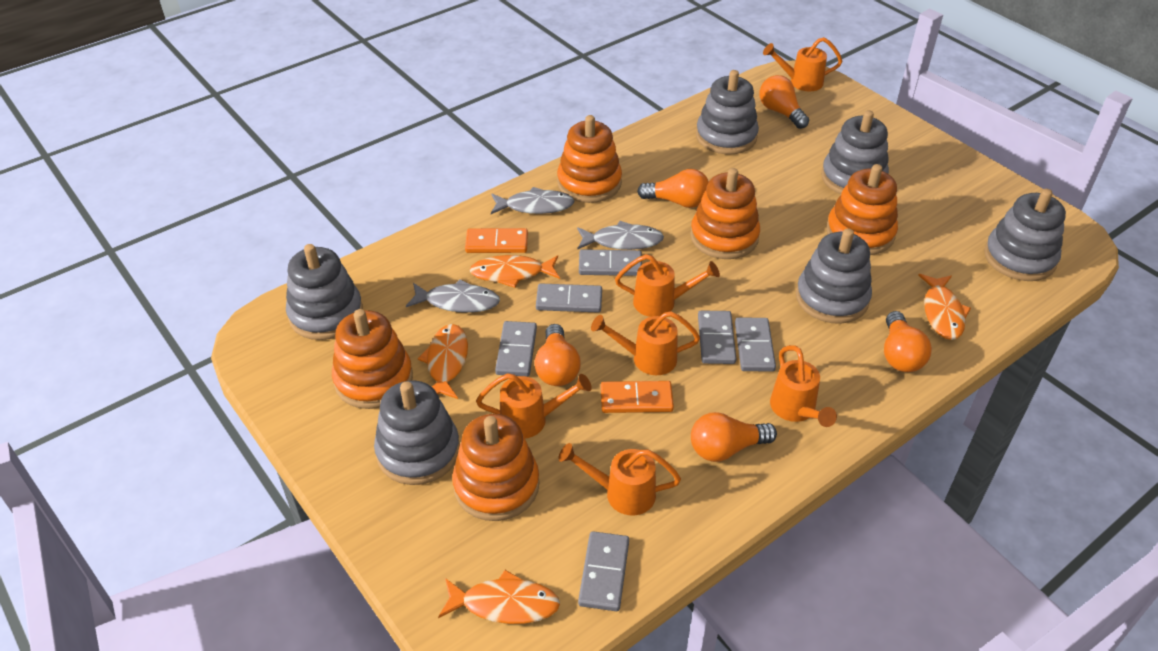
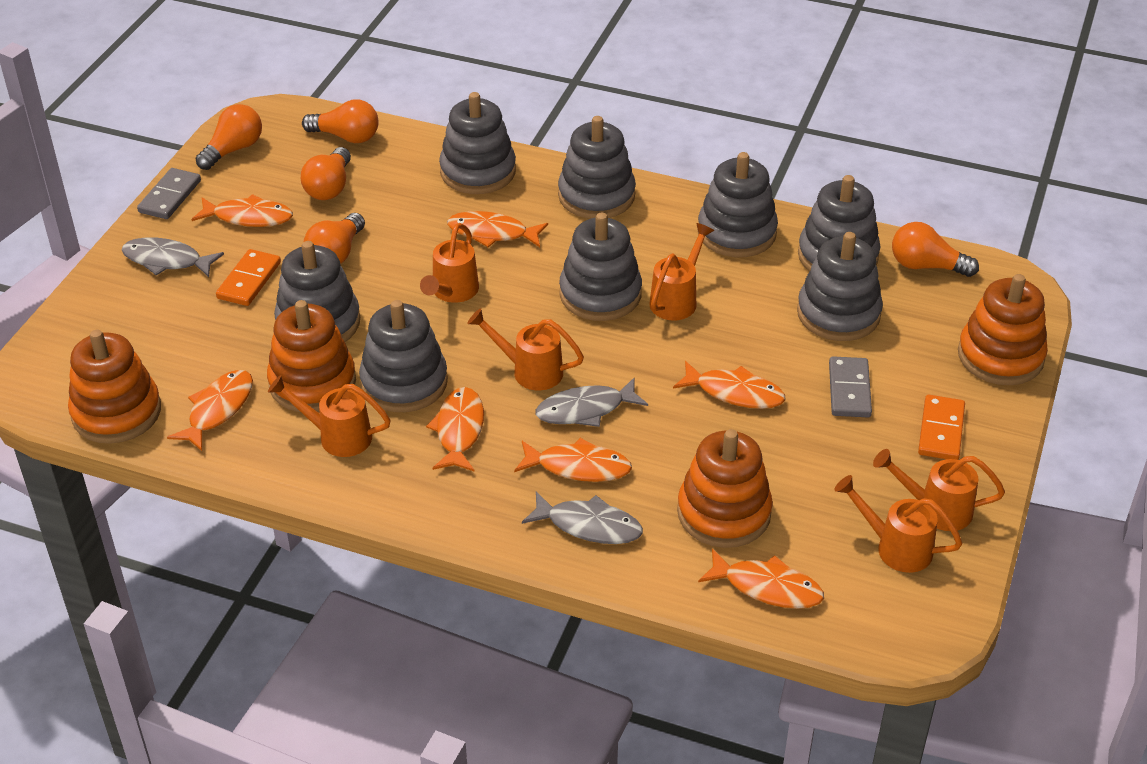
grey domino: [495,321,537,377] [536,283,602,313] [578,531,629,611] [579,249,642,276] [698,311,737,364] [735,318,776,372] = 6 -> [137,168,201,219] [829,356,872,417] = 2
grey stacking toy: [286,244,363,340] [374,381,460,485] [696,70,759,154] [796,228,872,324] [821,110,889,194] [984,189,1066,281] = 6 -> [274,241,360,342] [359,300,448,412] [439,92,516,194] [558,116,636,219] [559,212,642,321] [697,152,778,257] [797,232,883,341] [798,175,880,272] = 8
orange fish: [418,324,468,399] [438,570,560,624] [470,255,560,288] [918,274,971,340] = 4 -> [167,370,253,451] [191,194,293,227] [426,387,484,472] [447,211,548,247] [514,438,632,482] [673,361,785,409] [698,549,824,609] = 7
orange stacking toy: [332,309,413,409] [452,414,540,521] [557,115,622,203] [690,168,760,259] [826,164,898,255] = 5 -> [68,330,161,444] [267,300,356,412] [677,429,773,548] [958,274,1048,385] = 4

